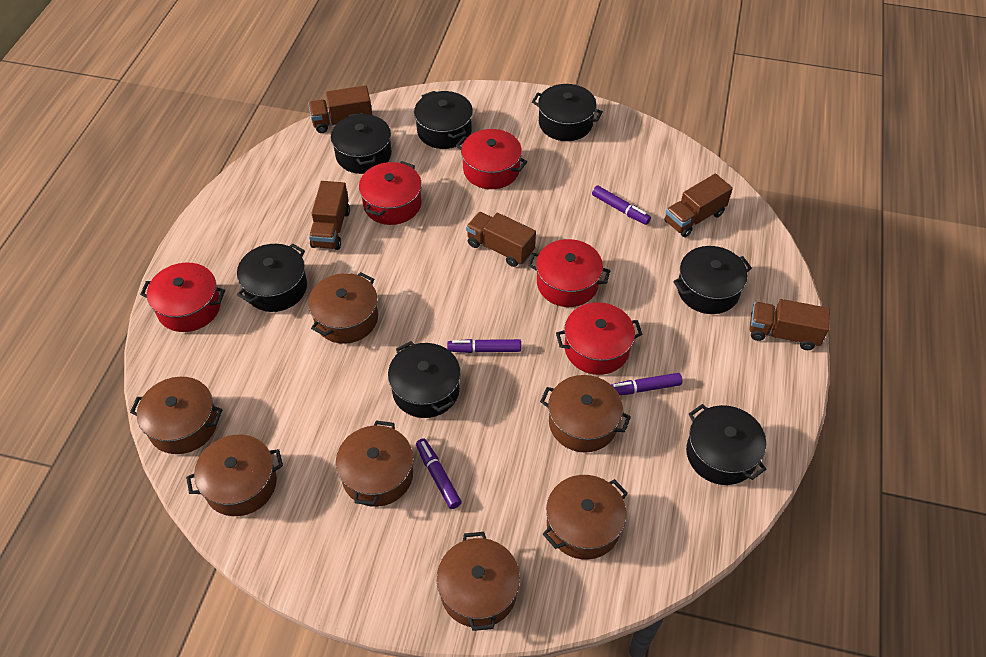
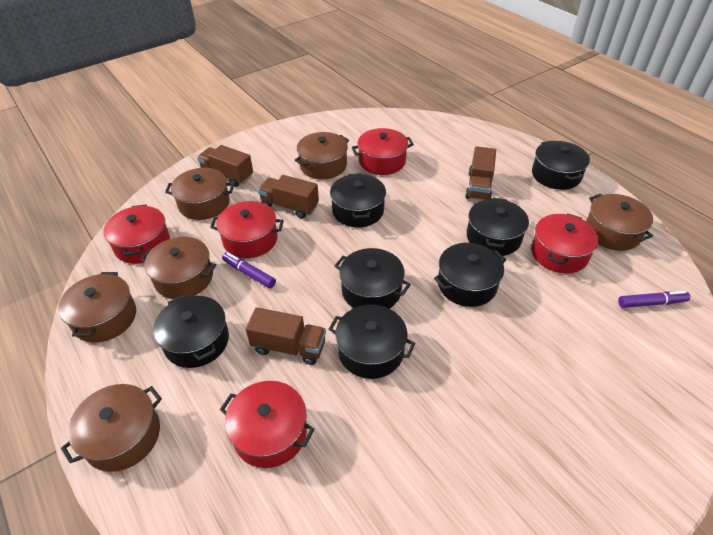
brown pot: [130,377,222,454] [186,434,283,516] [308,272,378,344] [336,420,413,507] [437,532,520,631] [540,375,631,453] [543,475,628,560] = 7 -> [58,272,136,343] [61,384,162,472] [141,237,216,299] [165,168,234,220] [295,132,349,179] [586,194,653,251] = 6
brown truck: [308,85,372,133] [309,181,350,250] [466,212,536,267] [665,174,733,237] [749,299,830,350] = 5 -> [197,145,253,187] [246,307,326,365] [258,175,319,219] [465,146,496,200] = 4
purple marker: [416,438,462,509] [447,339,521,353] [592,186,651,225] [611,373,682,395] = 4 -> [222,252,276,288] [618,291,690,308] = 2

